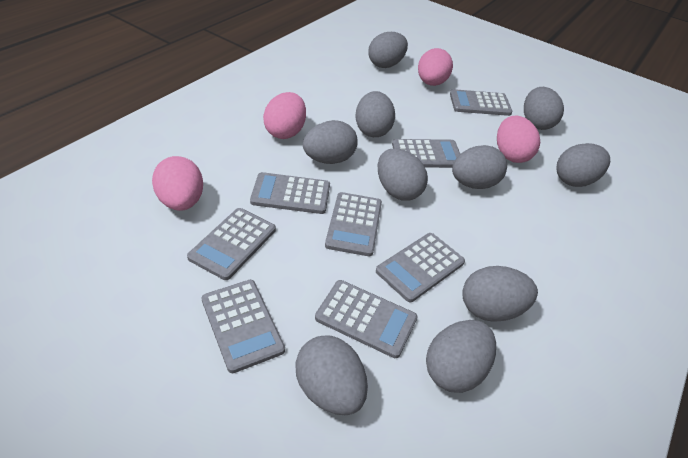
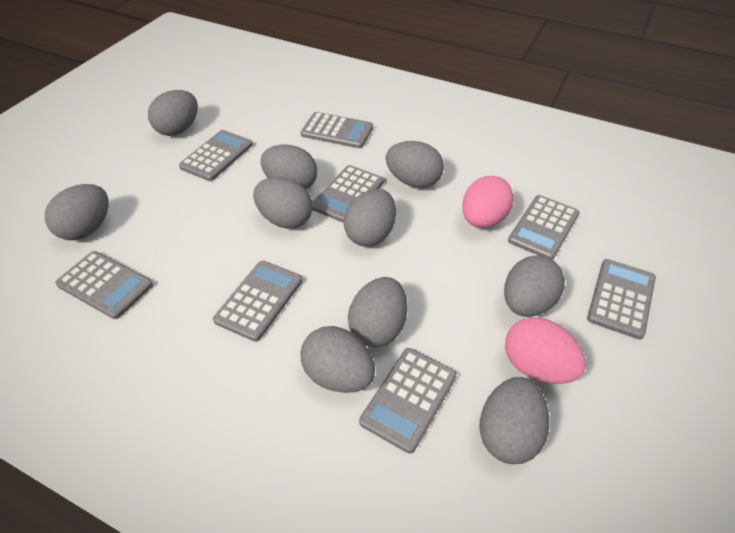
pink egg: [152,156,203,211] [263,92,306,139] [418,48,453,86] [497,115,540,163] = 4 -> [462,176,514,228] [505,317,586,384] = 2

